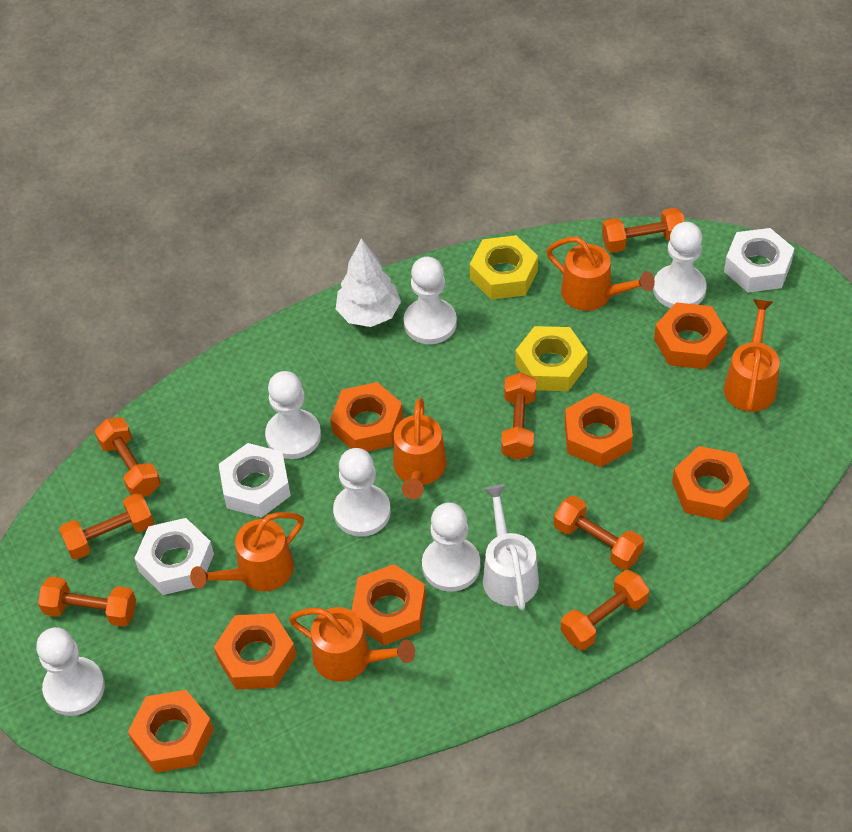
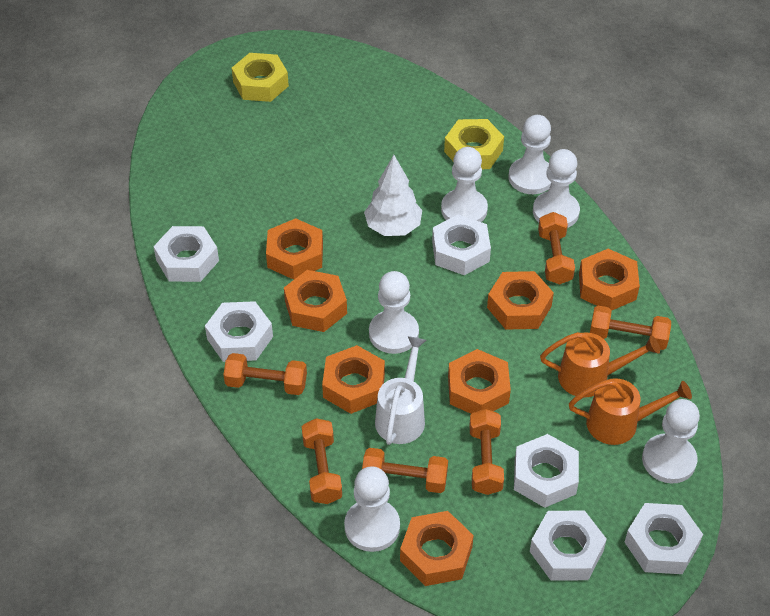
orange dumbbell: [38,577,136,627] [59,493,154,560] [95,417,161,497] [501,373,536,460] [554,496,644,570] [561,570,649,650] [602,208,685,253] = 7 -> [223,353,307,395] [302,418,342,504] [362,448,448,493] [470,409,504,495] [538,212,575,285] [590,306,671,350] = 6
orange watering can: [190,512,304,591] [289,607,415,682] [393,398,447,499] [546,237,655,311] [724,299,780,412] = 5 -> [540,332,660,398] [569,378,692,445] = 2
white nut: [134,518,214,595] [219,443,291,518] [724,228,795,292] = 3 -> [153,226,219,282] [205,301,273,362] [432,214,491,275] [514,434,579,508] [530,511,607,581] [625,503,703,574] = 6

